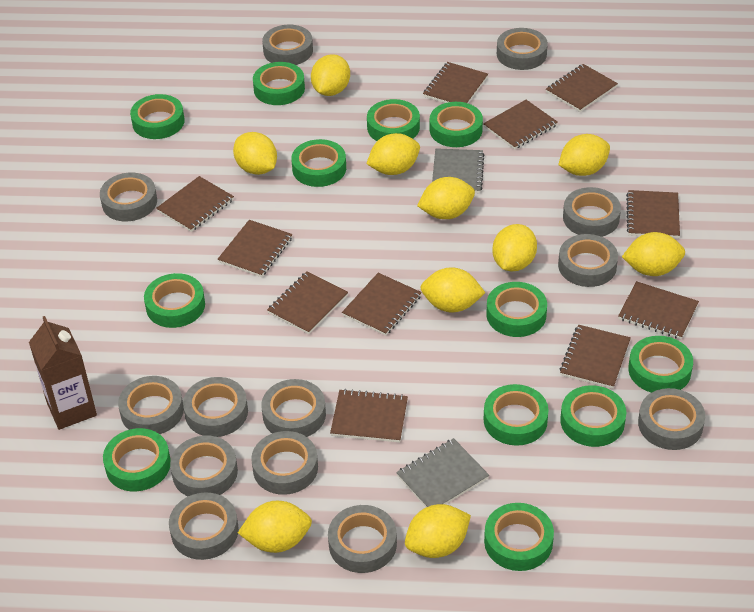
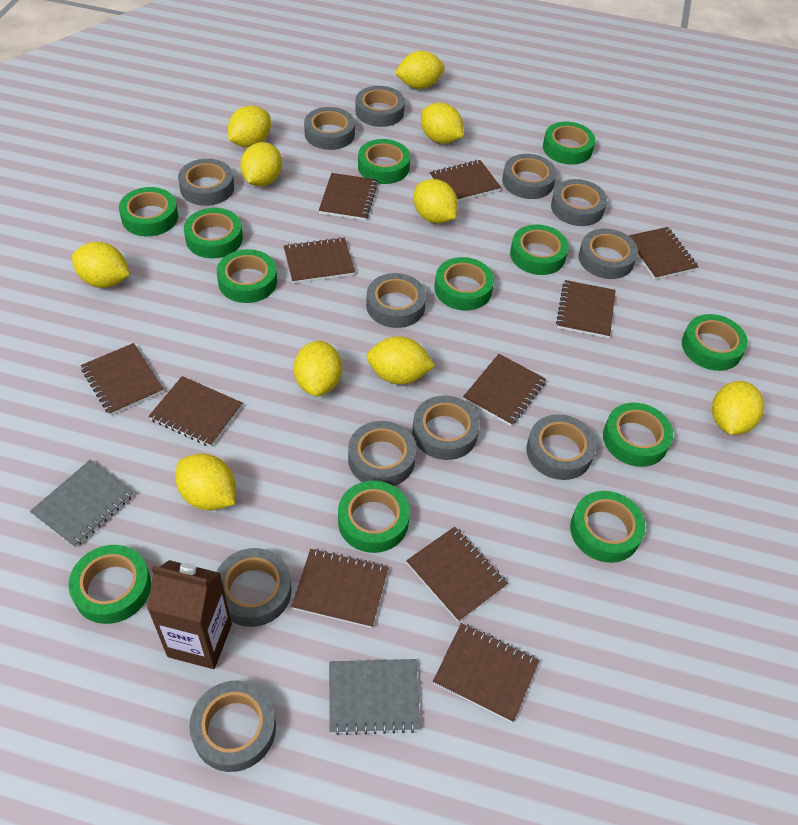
grey tape: [100,173,157,221] [118,376,184,434] [169,492,239,560] [170,435,238,496] [183,377,248,437] [251,431,318,495] [261,379,326,437] [262,25,313,65] [328,505,397,573] [497,28,548,70] [558,234,618,287] [563,187,621,237] [638,388,705,450] = 13 -> [178,159,234,206] [189,681,276,772] [217,548,292,627] [304,107,355,150] [348,421,417,486] [355,86,405,127] [366,273,426,328] [412,395,480,460] [502,154,557,199] [526,414,597,480] [551,179,607,226] [579,228,638,279] = 12

